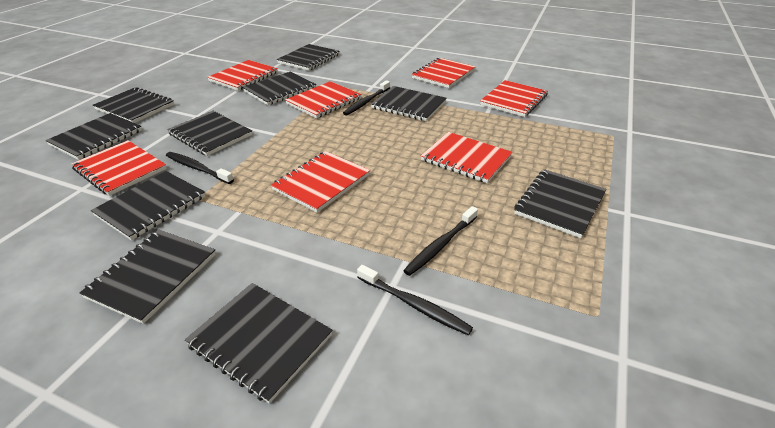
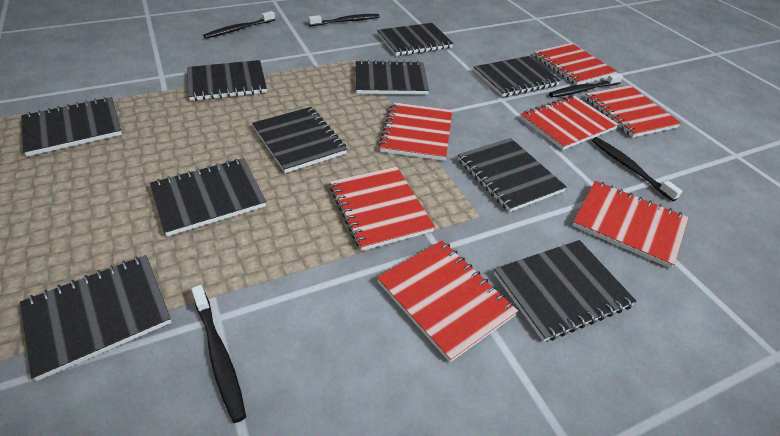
black toothbrush: [166,152,234,184] [343,80,390,115] [357,265,473,335] [403,206,478,276] = 4 -> [191,285,246,423] [203,11,275,39] [308,14,380,26] [549,73,623,97] [592,137,683,201] = 5

